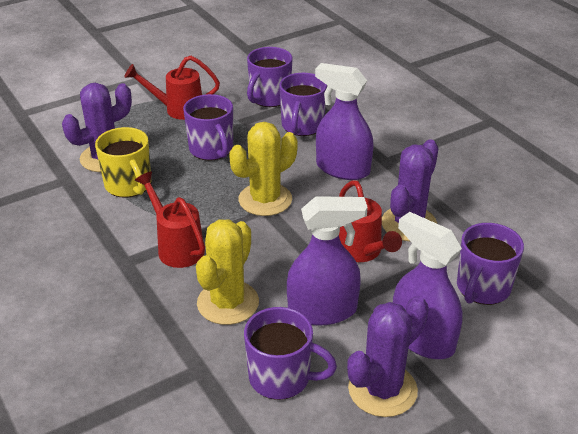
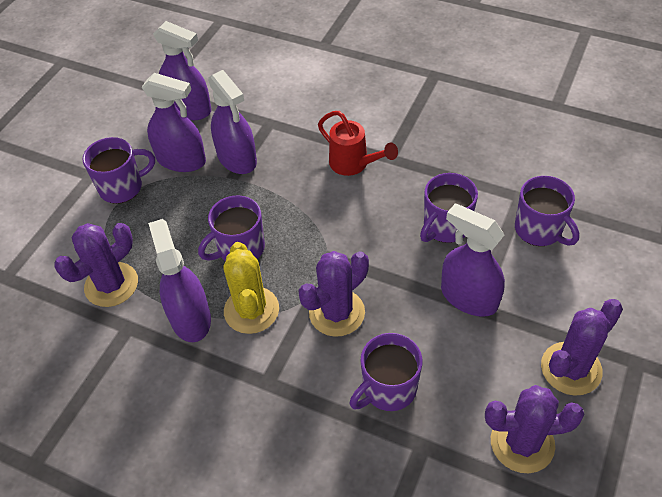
purple cactus: [62,83,132,172] [347,296,429,417] [382,139,439,241] = 3 -> [54,223,138,307] [299,251,369,337] [485,385,585,473] [541,299,623,396] = 4
purple spray bottle: [287,196,368,326] [315,63,374,180] [393,212,463,359] = 3 -> [142,73,206,172] [148,219,211,342] [153,21,211,120] [208,70,257,174] [441,203,505,317] = 5
red watering can: [124,56,220,120] [135,171,205,268] [339,180,402,262] = 3 -> [318,111,398,176] = 1
yellow cactus: [196,219,259,325] [229,122,298,216] = 2 -> [223,242,279,334] = 1
yellow mug: [95,127,151,198] = 1 -> none = 0

